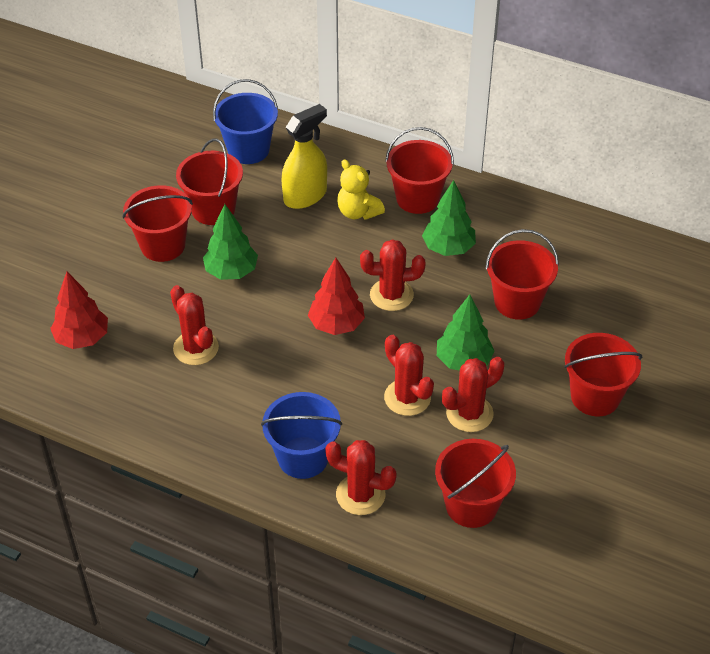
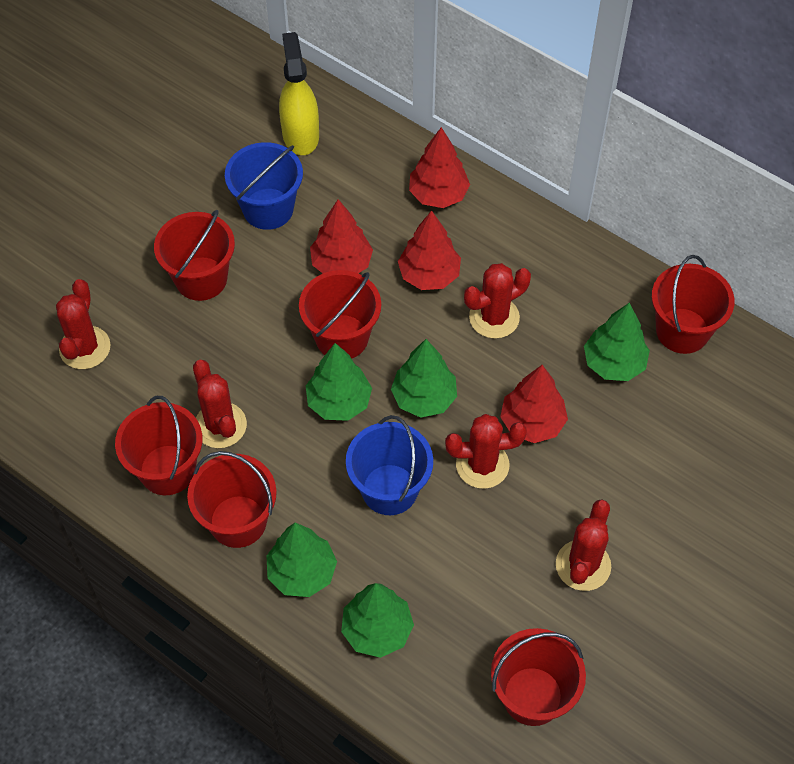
green tree: [203,204,258,280] [422,180,476,256] [437,295,494,371] = 3 -> [266,522,337,597] [306,343,372,421] [341,583,414,658] [391,339,457,418] [584,303,650,381] = 5
red tree: [50,272,108,349] [308,257,365,335] = 2 -> [310,199,373,273] [398,210,461,290] [409,127,470,208] [500,365,568,443] = 4
yellow teddy bear: [337,159,385,220] = 1 -> none = 0

